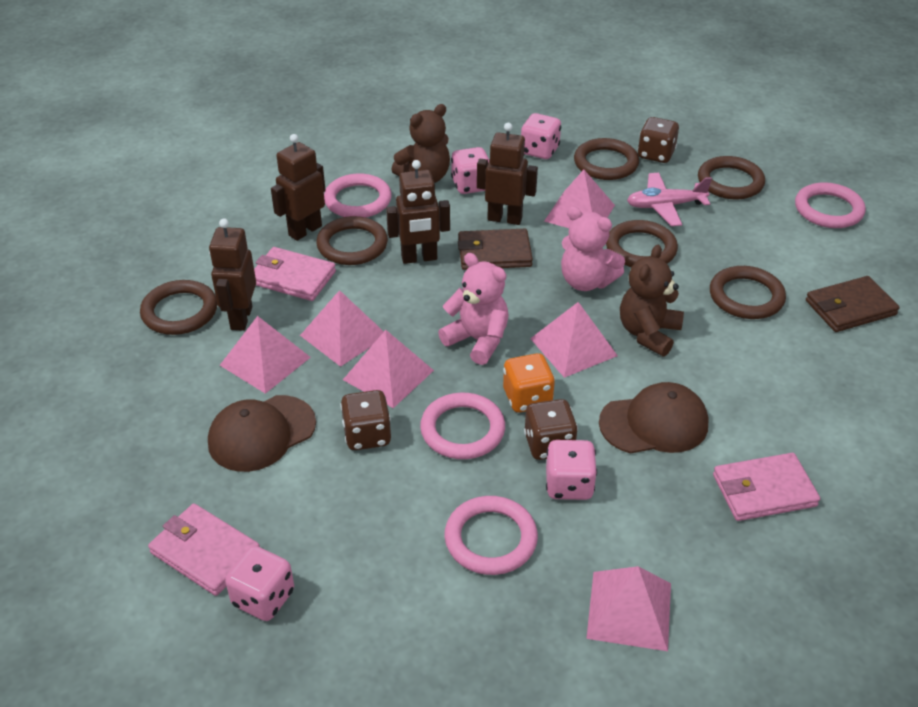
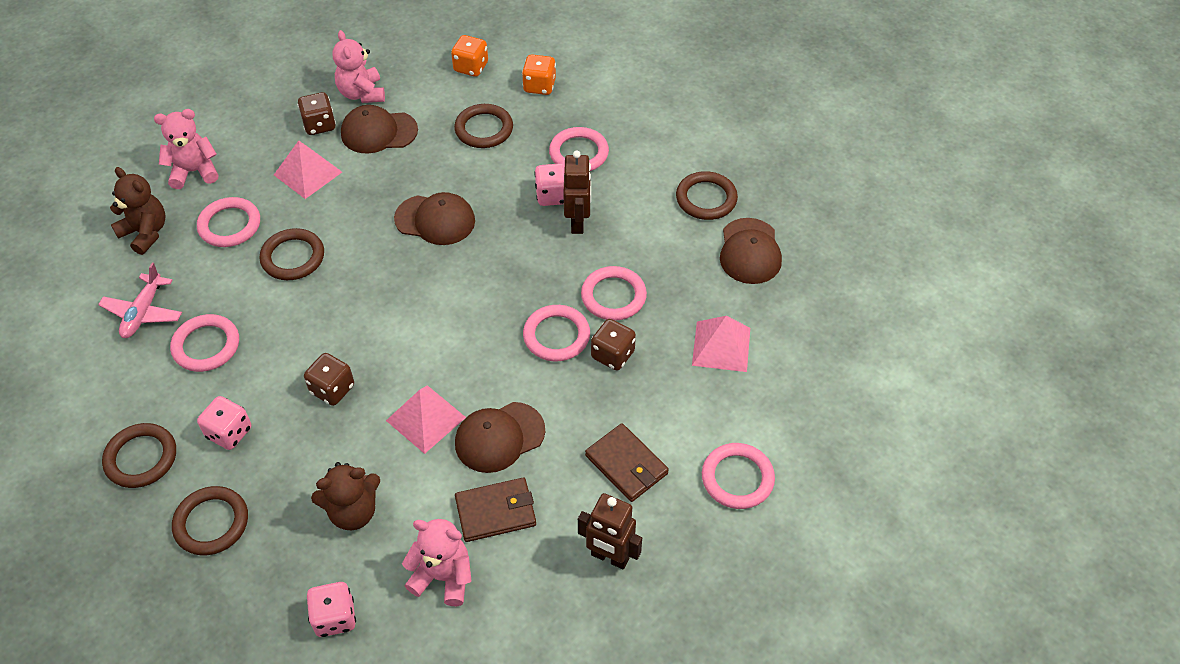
brown cap: [208,395,316,472] [599,382,709,454] = 2 -> [341,105,418,154] [394,192,475,245] [455,402,545,473] [720,218,782,284] = 4
brown ring: [140,280,217,335] [316,216,388,265] [574,138,639,180] [606,220,678,267] [698,156,765,199] [710,266,786,319] = 6 -> [102,423,176,488] [172,486,248,555] [260,228,324,280] [454,104,513,148] [676,171,738,220] = 5
brown robot: [209,218,256,331] [271,134,326,241] [386,160,450,264] [477,123,538,225] = 4 -> [563,150,591,234] [578,493,642,569] = 2
orange dice: [503,353,555,412] = 1 -> [451,35,488,77] [522,54,556,95] = 2
pink dice: [225,546,294,621] [451,147,489,194] [521,113,561,159] [546,440,597,500] = 4 -> [197,396,251,450] [307,582,356,637] [534,163,565,206] = 3
pink pyramid: [220,316,311,394] [300,290,384,367] [343,330,434,408] [530,302,618,378] [544,170,615,228] [586,566,671,651] = 6 -> [274,141,342,199] [386,385,466,454] [692,316,750,372] = 3
pink ring: [324,173,392,218] [420,393,505,459] [444,496,538,575] [795,182,866,228] = 4 -> [170,314,239,372] [197,197,260,247] [523,305,590,361] [549,127,609,171] [581,266,647,321] [702,443,775,509] = 6
pink teddy bear: [438,253,509,365] [561,206,625,291] = 2 -> [154,109,218,189] [332,30,385,103] [402,519,471,606] = 3
pink wallet: [148,503,260,596] [254,247,336,301] [713,453,820,521] = 3 -> none = 0

